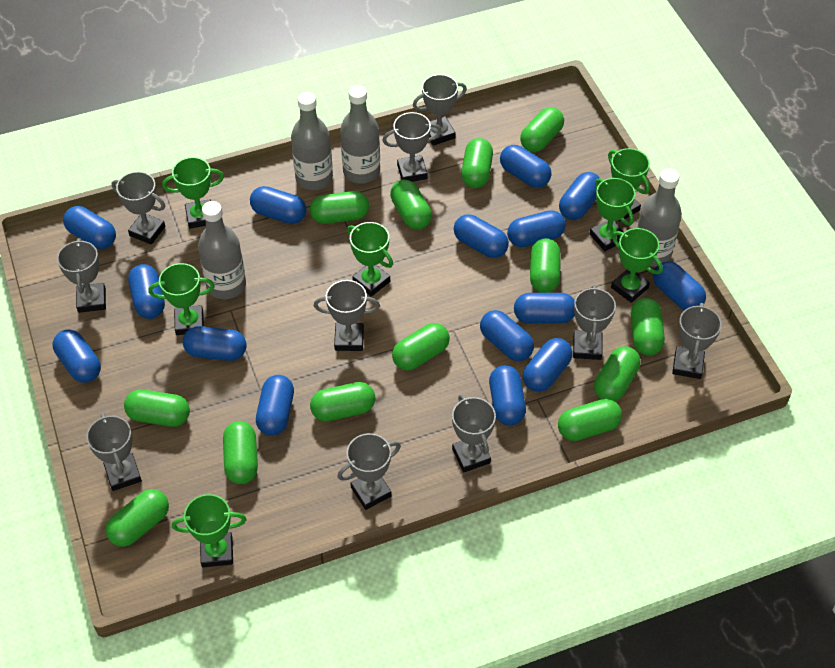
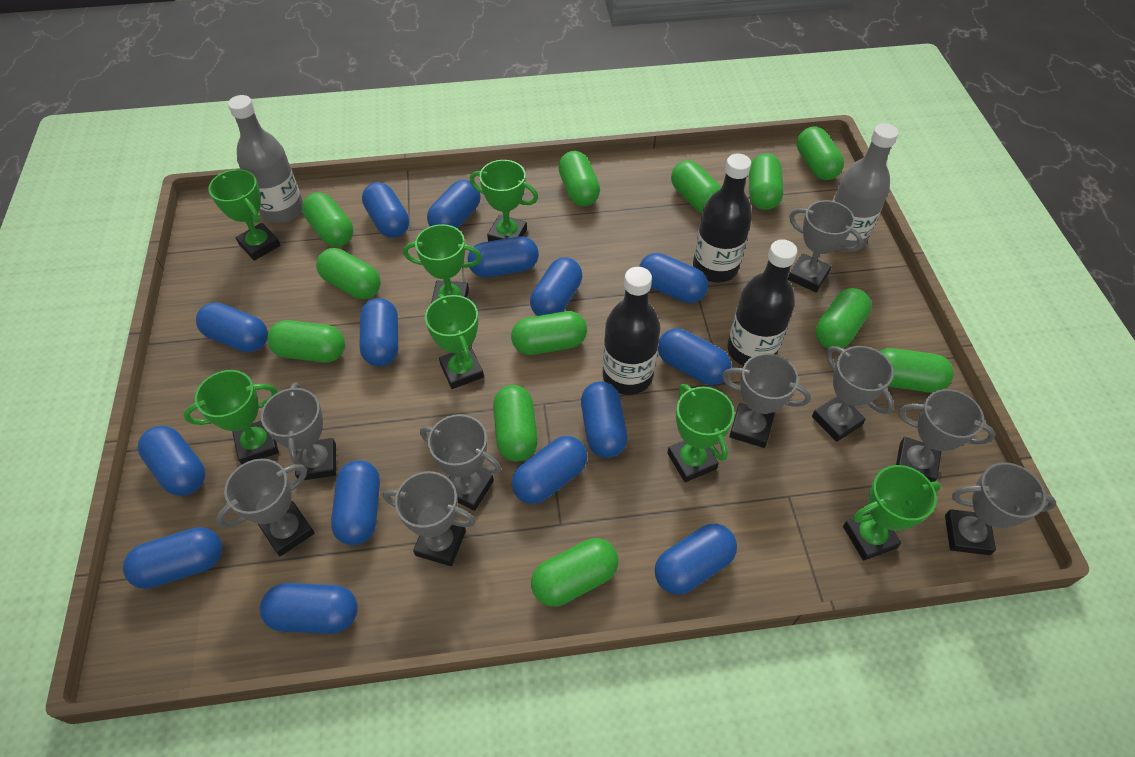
black bottle: none = 0 -> [603,267,660,395] [693,154,752,283] [727,239,797,366] = 3
green capsule: [106,489,169,547] [124,389,190,427] [223,421,258,484] [310,191,369,224] [310,382,375,421] [390,180,432,230] [392,323,450,370] [461,138,493,188] [520,107,564,152] [530,238,561,293] [558,399,622,441] [594,346,641,402] [631,298,665,355] = 13 -> [267,320,345,363] [302,192,353,247] [316,248,381,299] [493,385,538,462] [511,311,587,355] [531,538,618,607] [558,151,600,206] [671,160,722,213] [749,153,783,210] [797,126,844,180] [815,288,872,349] [879,348,954,393] = 12
grey bottle: [198,201,246,299] [291,92,333,190] [340,85,380,184] [637,168,682,267] = 4 -> [228,95,303,223] [833,123,899,252] = 2
grey trophy: [57,238,106,313] [86,413,142,491] [112,171,165,245] [314,280,380,351] [337,433,401,510] [382,112,442,182] [413,74,467,146] [452,394,496,472] [573,285,616,360] [672,303,722,379] = 10 -> [216,459,314,556] [261,383,336,480] [383,471,476,566] [420,414,501,511] [722,353,811,448] [788,200,863,292] [812,346,894,442] [896,389,995,482] [945,462,1056,555] = 9

